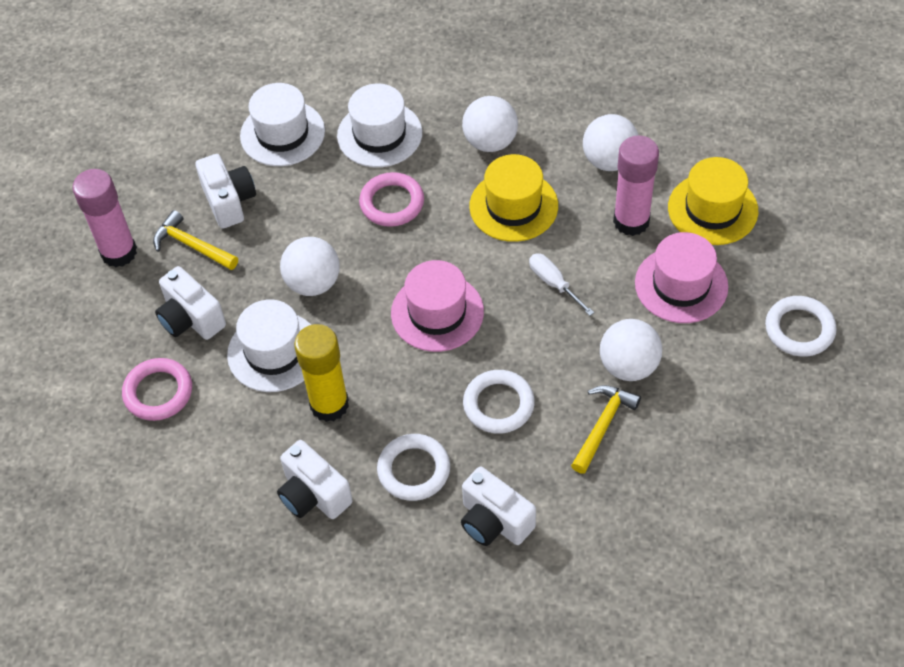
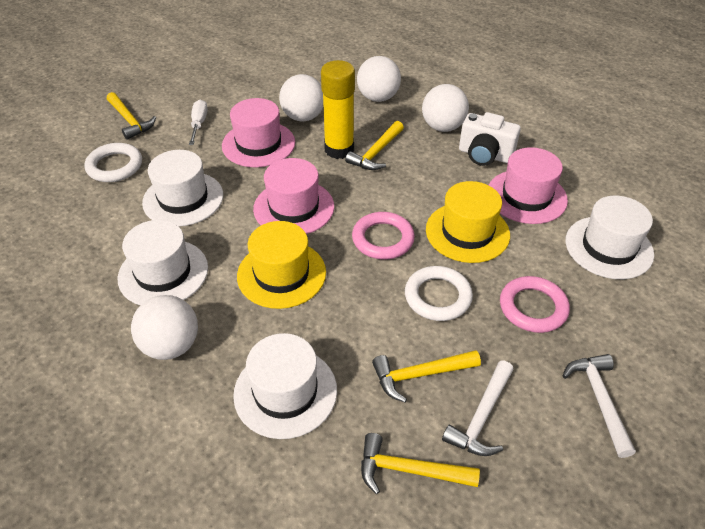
pink glue stick: [73,169,137,267] [613,135,659,236] = 2 -> none = 0
pink hat: [391,260,484,352] [635,232,728,323] = 2 -> [222,98,295,167] [253,158,334,234] [489,147,568,224] = 3
white camera: [155,266,226,340] [195,154,256,229] [277,440,353,519] [461,467,536,546] = 4 -> [459,112,521,166] = 1
white hammer: none = 0 -> [442,361,514,456] [562,354,636,458] = 2
white hat: [227,299,311,392] [240,83,325,166] [337,84,422,167] = 3 -> [118,220,208,305] [142,150,223,226] [233,333,337,439] [565,195,654,279] = 4
white ring: [377,434,450,501] [463,370,535,434] [765,296,837,357] = 3 -> [84,143,142,182] [405,266,473,321] = 2
yellow hammer: [153,210,238,270] [571,385,641,474] = 2 -> [107,92,156,140] [345,121,404,170] [361,433,480,494] [372,350,481,402] = 4

